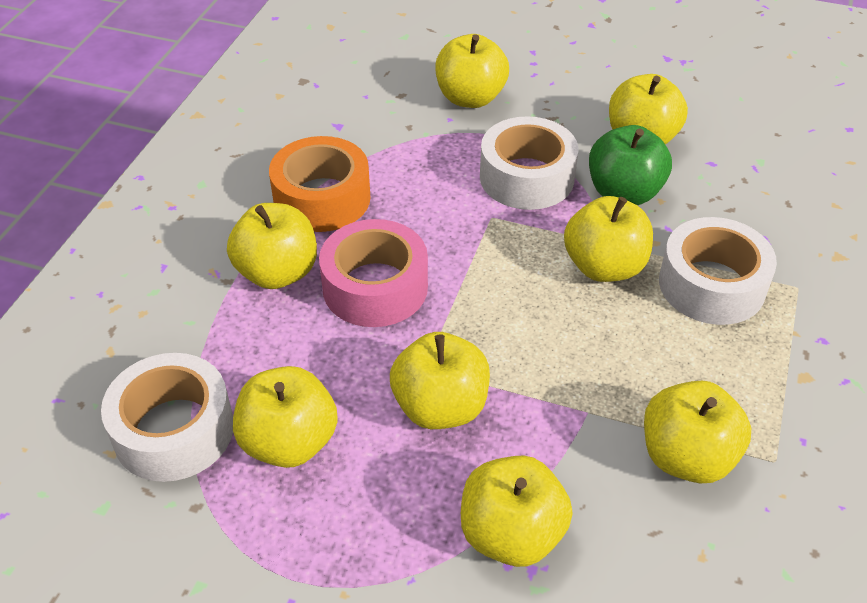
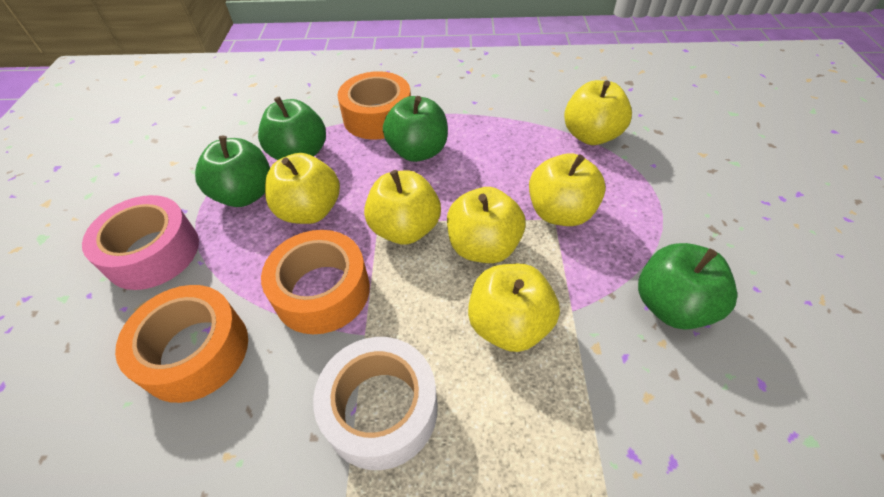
green apple: [589,125,672,205] = 1 -> [195,136,270,207] [258,96,326,160] [383,96,448,162] [638,243,737,330] = 4
orange tape: [269,136,371,232] = 1 -> [115,285,248,403] [261,230,370,334] [338,71,411,140] = 3
white tape: [101,353,233,482] [480,116,579,210] [659,217,777,325] = 3 -> [313,337,438,470] = 1
yellow apple: [227,203,317,289] [233,366,338,468] [390,332,490,429] [435,34,509,108] [461,455,573,567] [564,196,653,282] [609,74,688,145] [644,381,751,483] = 8 -> [265,153,340,224] [364,170,441,244] [447,187,526,263] [468,263,560,352] [529,153,606,226] [564,80,632,145] = 6

